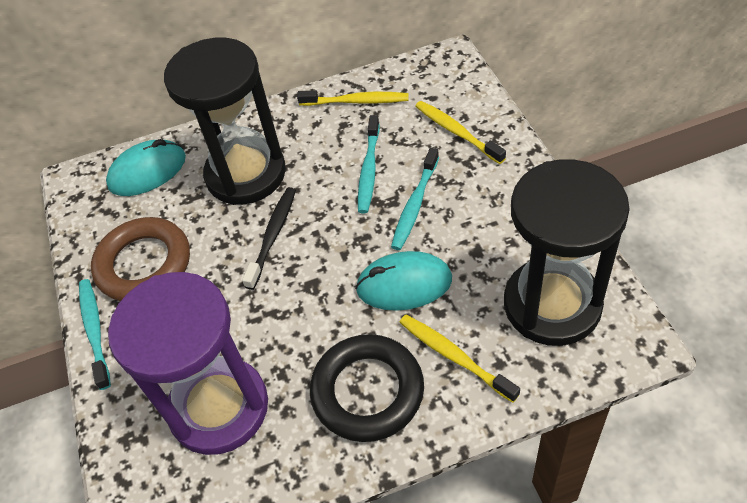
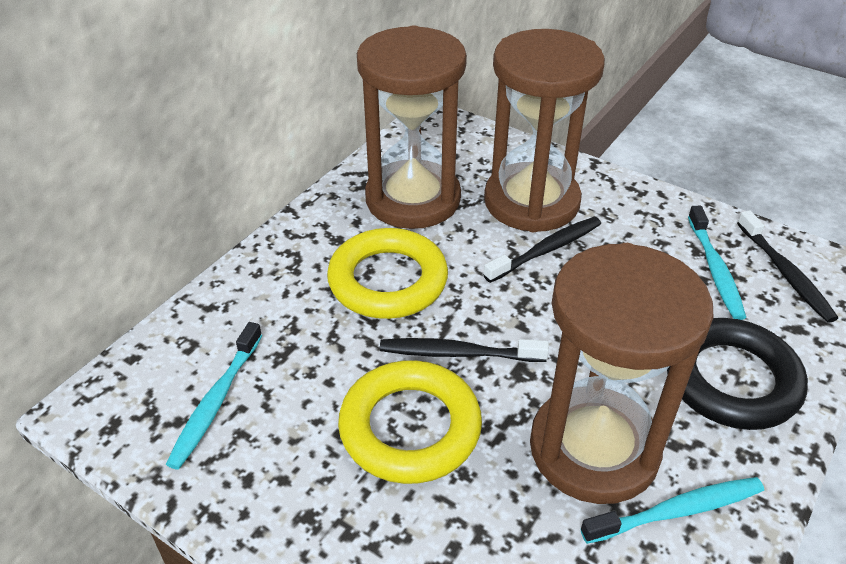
black hourglass: [164,38,286,205] [504,159,630,346] = 2 -> none = 0
black toothbrush: [242,187,296,290] = 1 -> [380,338,549,362] [483,217,601,283] [737,210,838,323] = 3
brown hourglass: none = 0 -> [357,25,467,229] [484,29,605,232] [530,243,714,504] = 3
brown ring: [91,217,190,301] = 1 -> none = 0
purple hourglass: [108,272,268,455] = 1 -> none = 0
turquoise mouse: [106,139,186,196] [355,251,452,311] = 2 -> none = 0
yellow ring: none = 0 -> [327,228,448,319] [338,360,482,484] = 2
yellow toothbrush: [297,90,409,106] [399,315,520,403] [415,101,506,164] = 3 -> none = 0

